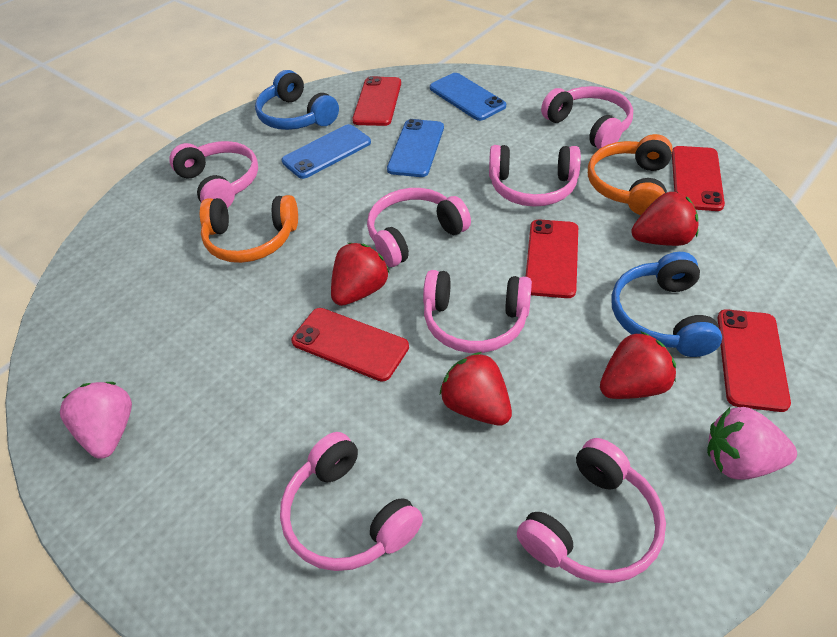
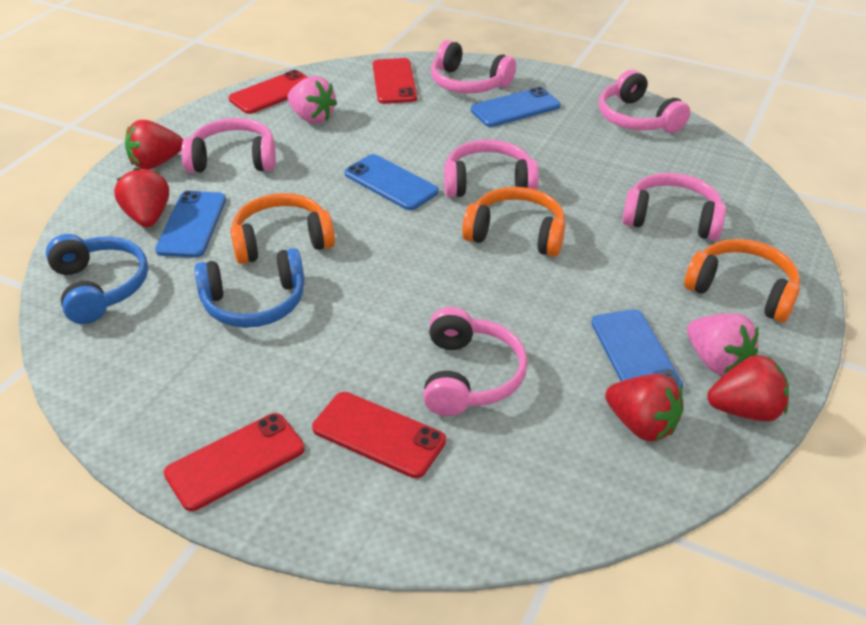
blue phone: [282,124,371,179] [387,119,444,177] [430,73,506,121] = 3 -> [155,191,226,258] [345,154,439,210] [471,87,561,127] [591,309,683,389] = 4
orange headphones: [200,195,298,263] [588,134,673,215] = 2 -> [230,193,335,264] [462,187,565,257] [684,239,800,322] = 3
pink headphones: [169,141,258,208] [280,432,423,571] [367,188,471,267] [423,270,532,353] [489,145,581,207] [517,438,666,583] [541,86,633,149] = 7 -> [181,118,276,173] [423,307,528,416] [431,40,516,94] [444,140,539,197] [599,70,690,133] [622,173,726,241] = 6
red phone: [291,308,409,382] [352,76,401,126] [526,219,578,298] [672,146,725,211] [717,309,791,412] = 5 -> [164,413,305,511] [229,70,308,114] [312,392,446,478] [373,58,417,104] = 4

